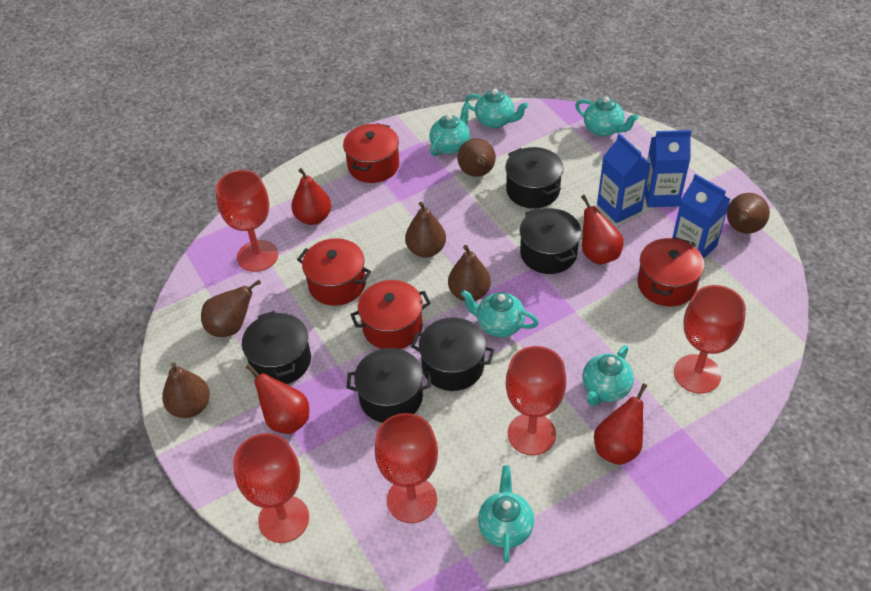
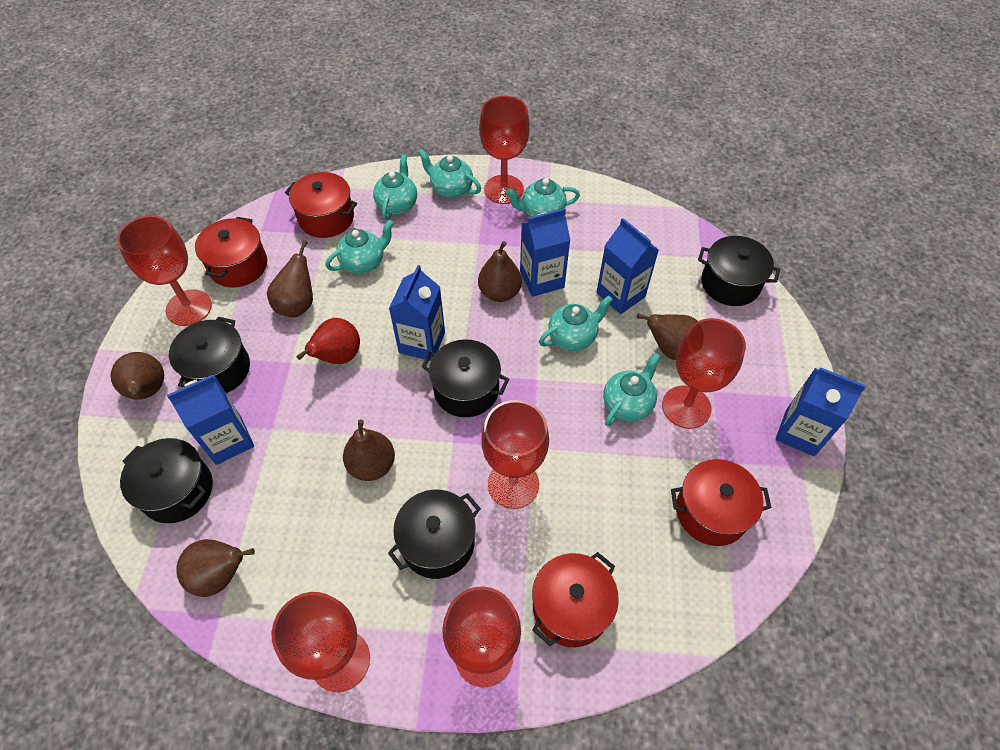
blue carton: [597,133,651,223] [645,130,691,207] [672,174,730,259] = 3 -> [167,375,254,465] [389,265,445,361] [520,208,571,297] [596,218,659,314] [775,368,866,456] = 5
red goblet: [215,170,278,272] [233,433,309,543] [375,413,438,523] [506,346,566,455] [674,285,746,394] = 5 -> [117,215,212,326] [272,592,370,692] [442,586,521,687] [479,96,530,204] [481,400,549,509] [662,318,746,429] = 6
red pear: [246,364,309,434] [291,168,331,225] [581,195,624,265] [594,383,647,465] = 4 -> [297,318,360,364] = 1

